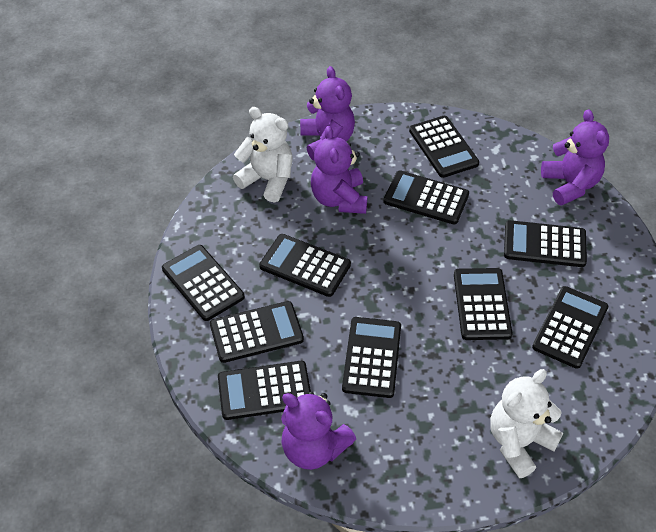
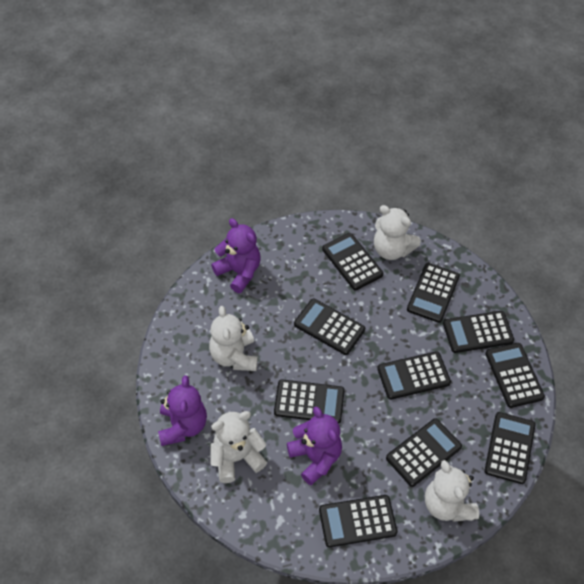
purple teddy bear: [281,392,356,470] [300,66,355,161] [311,126,367,214] [541,109,609,206] = 4 -> [158,375,207,446] [211,218,261,293] [287,406,342,485] = 3
white teddy bear: [233,107,293,203] [491,369,563,478] = 2 -> [209,306,258,371] [210,411,267,483] [374,205,421,260] [425,460,479,522] = 4

